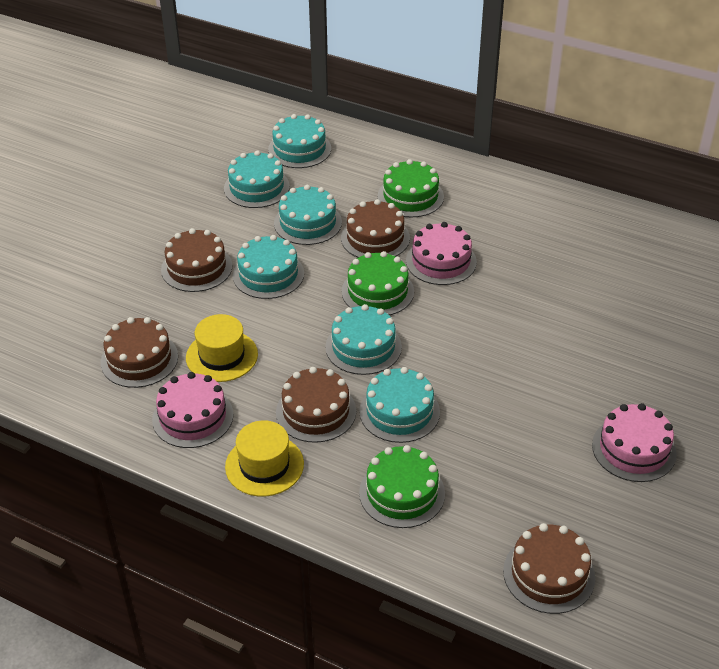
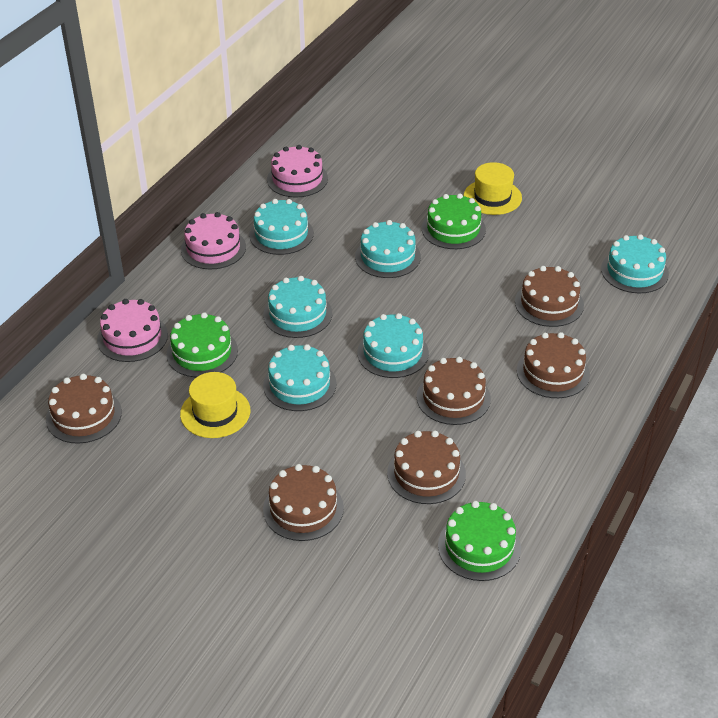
brown cake: [101,317,178,388] [161,228,232,292] [276,367,356,443] [341,199,410,258] [503,523,595,614] = 5 -> [46,374,122,444] [263,464,344,541] [387,431,466,504] [417,357,491,425] [515,266,584,327] [517,332,590,398] = 6

